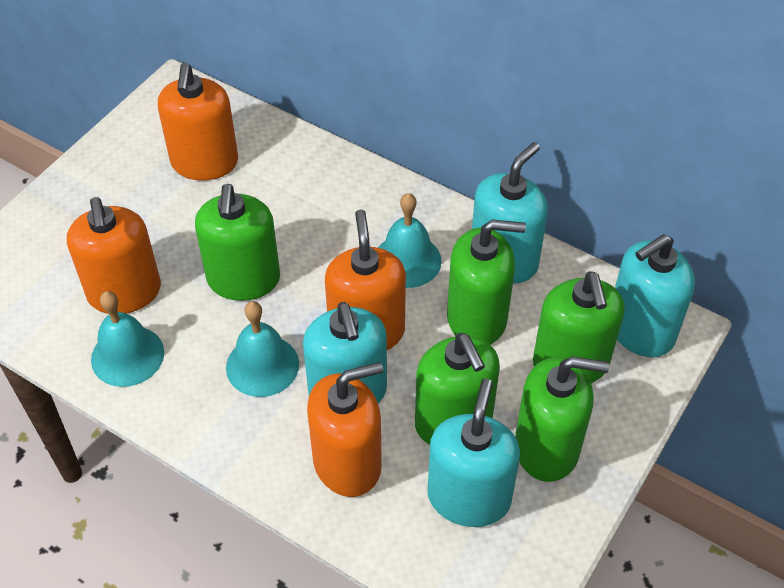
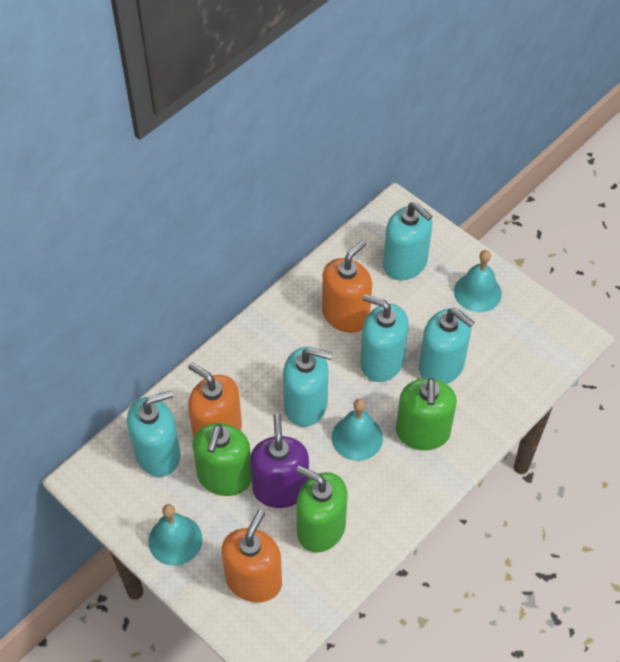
green soap dispenser: [195,184,280,301] [415,333,500,445] [447,220,526,345] [515,356,609,482] [533,271,625,383] = 5 -> [192,423,252,496] [296,466,348,553] [396,378,457,450] = 3
orange soap dispenser: [67,197,161,314] [158,63,238,181] [307,362,383,497] [325,209,406,350] = 4 -> [188,362,242,438] [221,510,282,602] [322,240,372,333] = 3
purple soap dispenser: none = 0 -> [250,414,309,508] = 1
turquoise soap dispenser: [303,302,387,404] [427,379,520,527] [472,142,548,283] [615,234,695,357] = 4 -> [127,391,180,477] [283,347,332,427] [360,294,409,382] [383,202,432,280] [419,308,474,384] = 5

